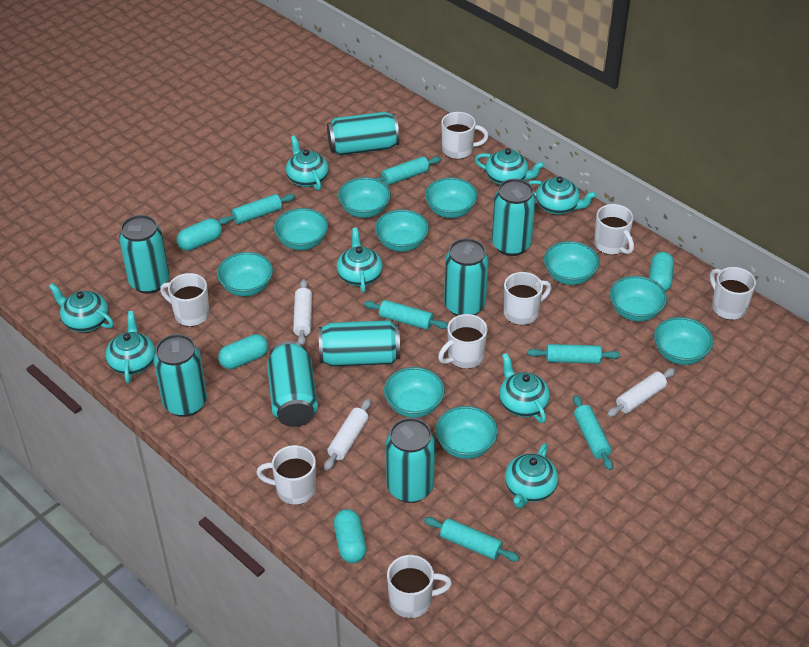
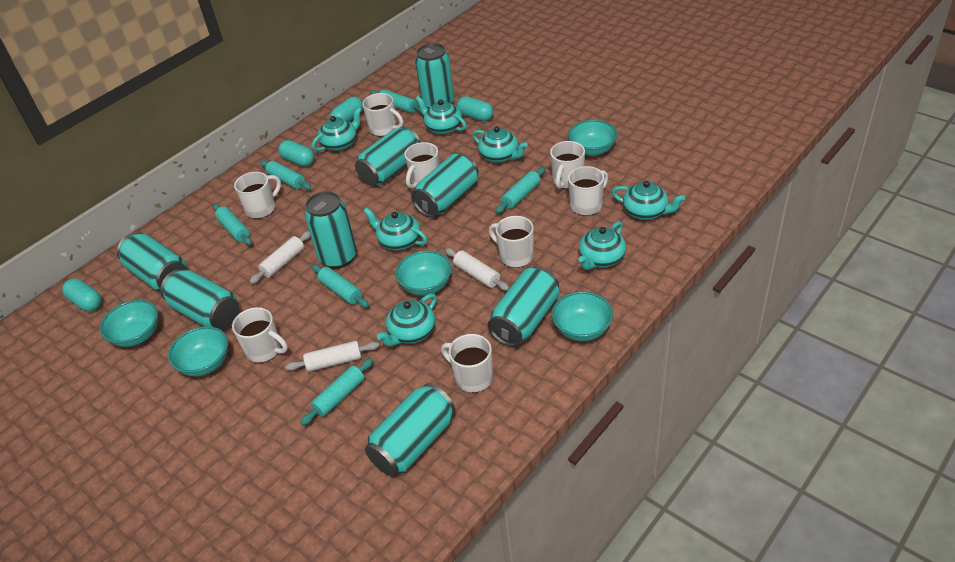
turquoise bowl: [217,252,273,296] [274,208,328,250] [338,177,391,218] [375,209,429,252] [384,367,445,418] [425,177,478,218] [435,406,498,459] [544,241,600,285] [610,276,667,321] [654,317,713,365] = 10 -> [100,300,158,347] [168,326,228,376] [395,251,452,296] [552,291,613,341] [568,120,617,156] = 5
turquoise teapot: [49,283,114,332] [106,311,155,383] [286,135,329,190] [337,228,383,293] [475,148,545,185] [499,353,550,423] [505,443,558,509] [528,176,597,215] = 8 -> [312,107,362,151] [364,208,427,250] [377,294,437,346] [415,96,467,135] [472,126,528,163] [579,221,626,270] [612,181,685,220] = 7

